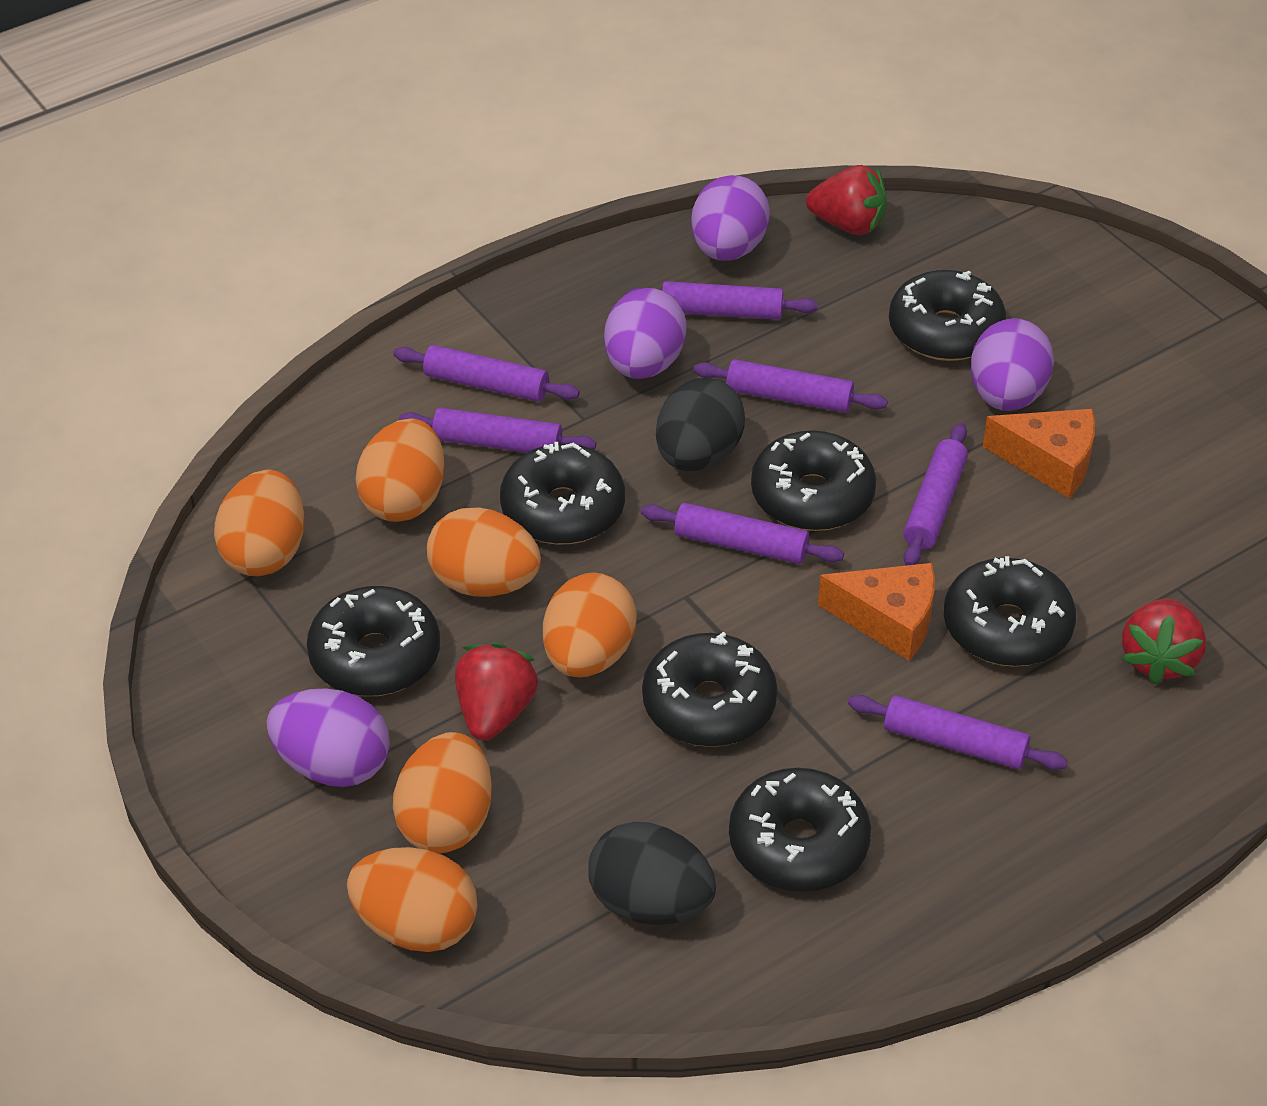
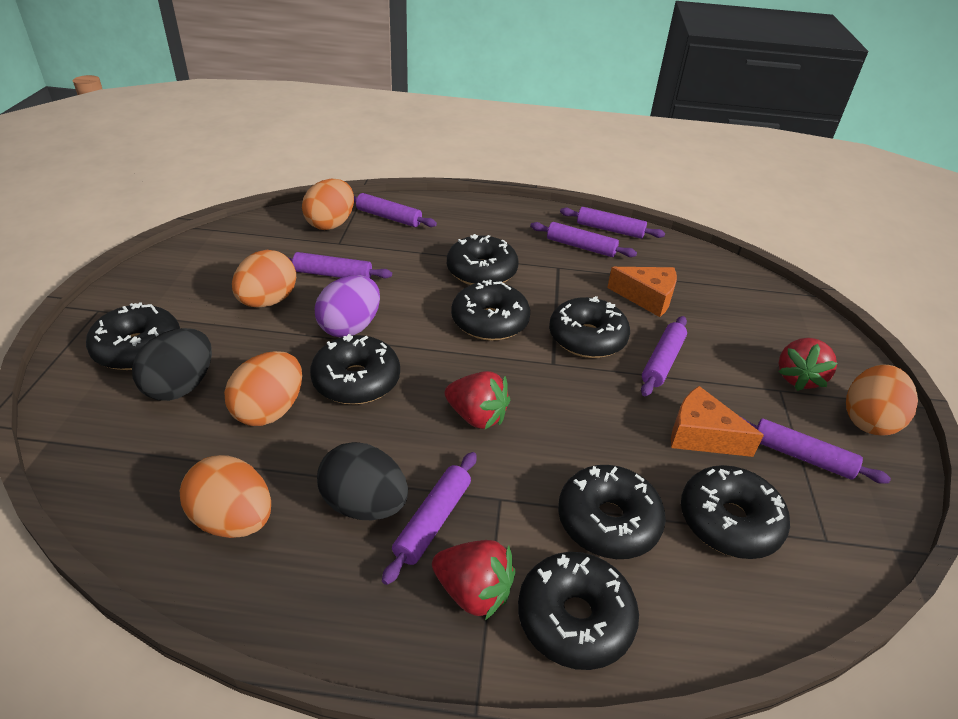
black donut: [307,586,440,696] [500,442,625,544] [642,632,778,747] [729,768,871,892] [751,431,876,531] [889,270,1007,361] [944,556,1076,667] = 7 -> [86,302,180,370] [310,334,400,404] [447,234,519,285] [451,280,530,341] [518,552,639,670] [549,296,630,358] [558,465,666,559] [681,465,790,559] = 8
orange egg: [214,470,305,576] [347,847,478,952] [355,419,445,522] [393,732,492,853] [427,507,541,597] [543,573,637,677] = 6 -> [180,455,271,538] [224,351,302,426] [232,250,296,308] [302,179,354,230] [846,365,918,436] = 5
purple egg: [266,688,390,787] [604,288,687,379] [691,175,770,261] [970,318,1054,411] = 4 -> [315,275,380,337] = 1

